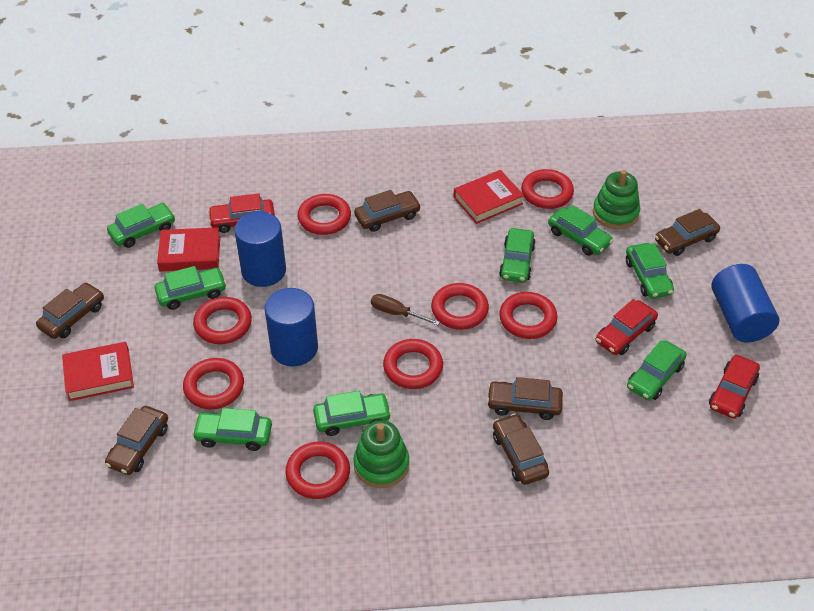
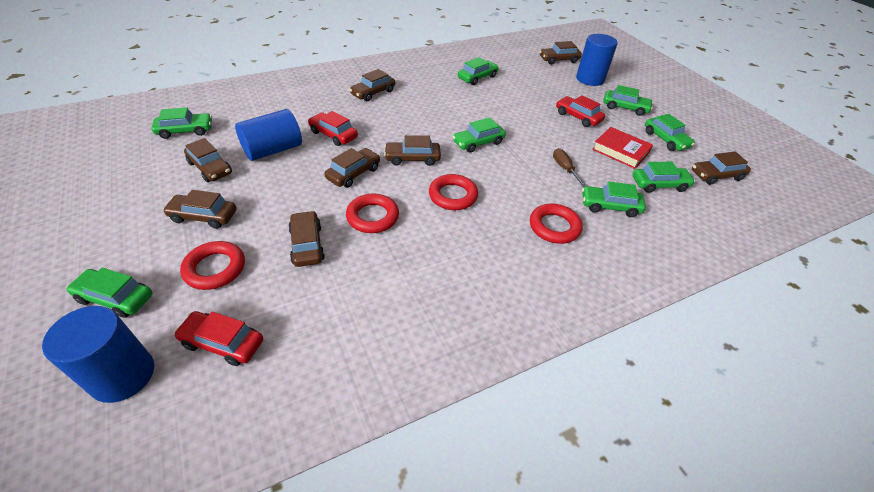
brown car: [36,282,104,339] [105,406,168,475] [354,190,421,232] [487,377,563,420] [493,413,549,485] [655,209,720,256] = 6 -> [163,190,237,229] [184,138,232,182] [288,211,325,267] [325,148,380,188] [349,69,395,101] [384,135,441,166] [540,41,582,64] [692,152,751,185] = 8
green stacking toy: [353,420,409,488] [593,170,640,229] = 2 -> none = 0
red book: [62,342,134,401] [157,227,220,272] [453,170,524,224] = 3 -> [592,127,653,169] = 1
red ring: [183,358,244,409] [193,297,252,344] [285,442,350,499] [298,194,351,235] [383,339,443,389] [431,283,489,330] [499,292,557,339] [521,169,574,209] = 8 -> [180,241,245,290] [346,193,399,233] [429,174,478,210] [530,204,583,244] = 4

